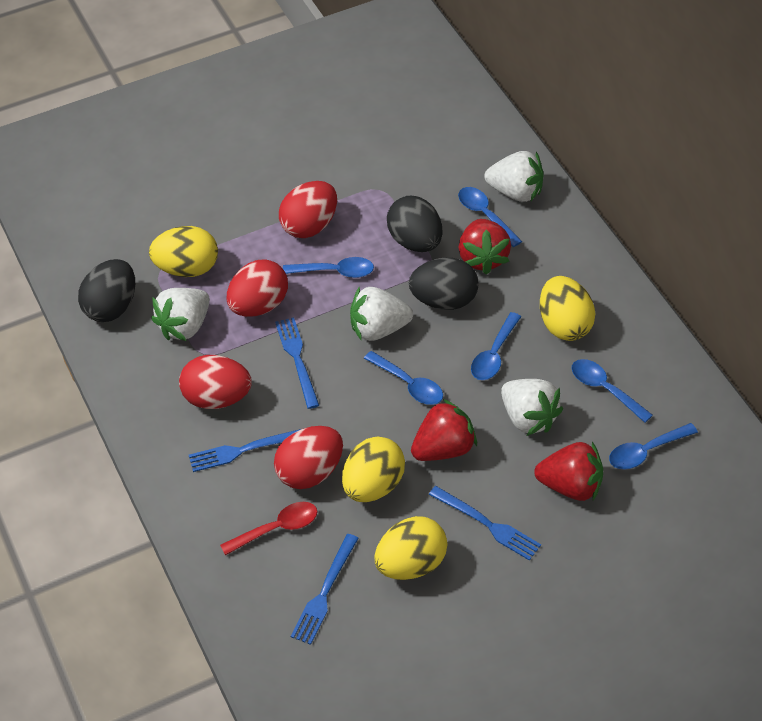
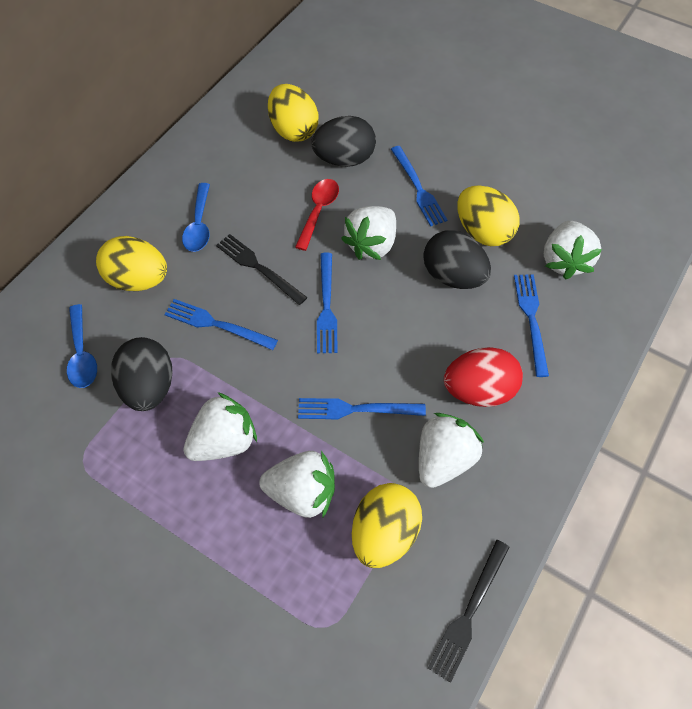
black fork: none = 0 -> [216,234,308,305] [428,540,510,683] = 2
blue fork: [189,428,304,472] [275,317,319,409] [291,534,359,645] [429,486,541,561] = 4 -> [164,299,278,350] [298,398,426,419] [317,253,338,353] [391,146,447,226] [514,274,549,377] = 5
blue spoon: [283,257,374,278] [364,351,443,405] [458,187,522,247] [471,312,521,380] [571,359,653,423] [609,423,698,470] = 6 -> [67,304,97,388] [182,183,210,252] = 2
red egg: [179,355,252,409] [227,259,288,317] [274,426,343,489] [279,181,337,238] = 4 -> [444,347,523,407] = 1
red strawberry: [411,399,477,461] [459,219,511,275] [534,442,603,501] = 3 -> none = 0
white strawberry: [151,288,210,341] [350,286,413,341] [484,151,544,202] [501,379,563,436] = 4 -> [183,392,257,461] [259,451,335,518] [341,206,396,260] [419,413,484,488] [544,221,602,280] = 5

